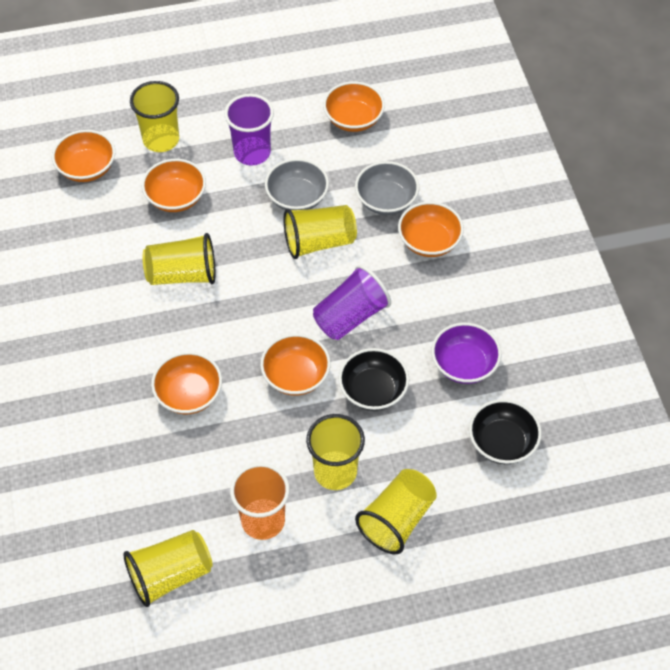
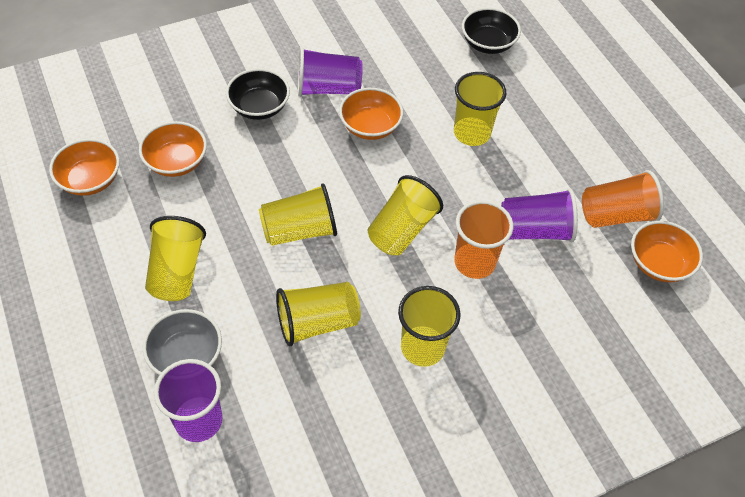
grey bowl: [265,158,329,210] [355,161,419,215] = 2 -> [143,309,222,375] = 1
orange bowl: [52,130,115,182] [142,159,206,212] [151,352,222,414] [260,334,331,396] [323,81,385,132] [398,202,464,257] = 6 -> [49,139,120,196] [139,121,207,177] [339,88,403,140] [631,221,703,282] = 4
orange cup: [230,463,290,540] = 1 -> [454,200,513,279] [582,170,664,228] = 2
purple bowl: [432,323,501,384] = 1 -> none = 0
purple cup: [224,94,274,165] [313,265,391,340] = 2 -> [154,359,223,442] [298,47,363,97] [501,189,578,242] = 3

